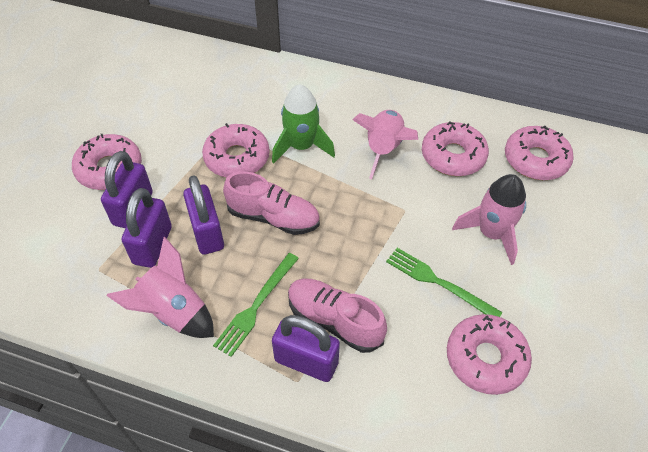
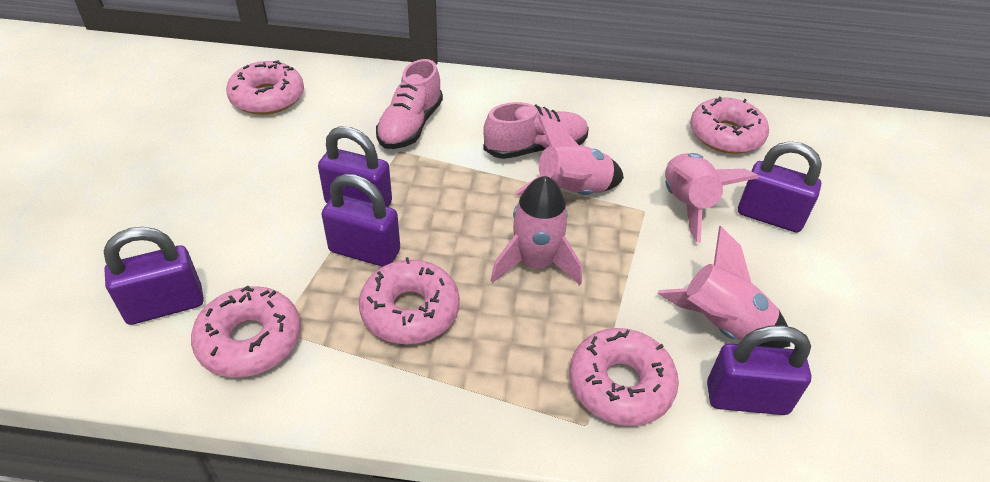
green fork: [213,253,299,357] [386,248,503,317] = 2 -> none = 0
green rocket: [272,84,335,164] = 1 -> none = 0
pink rocket: [106,237,214,338] [352,110,418,179] [452,174,526,265] = 3 -> [491,176,582,285] [515,114,624,195] [657,226,790,348] [665,153,759,243] = 4
purple padlock: [101,151,153,229] [122,188,172,268] [183,176,224,255] [272,315,340,382] = 4 -> [104,227,204,325] [318,126,392,207] [322,174,400,267] [707,325,811,415] [738,141,822,232] = 5

